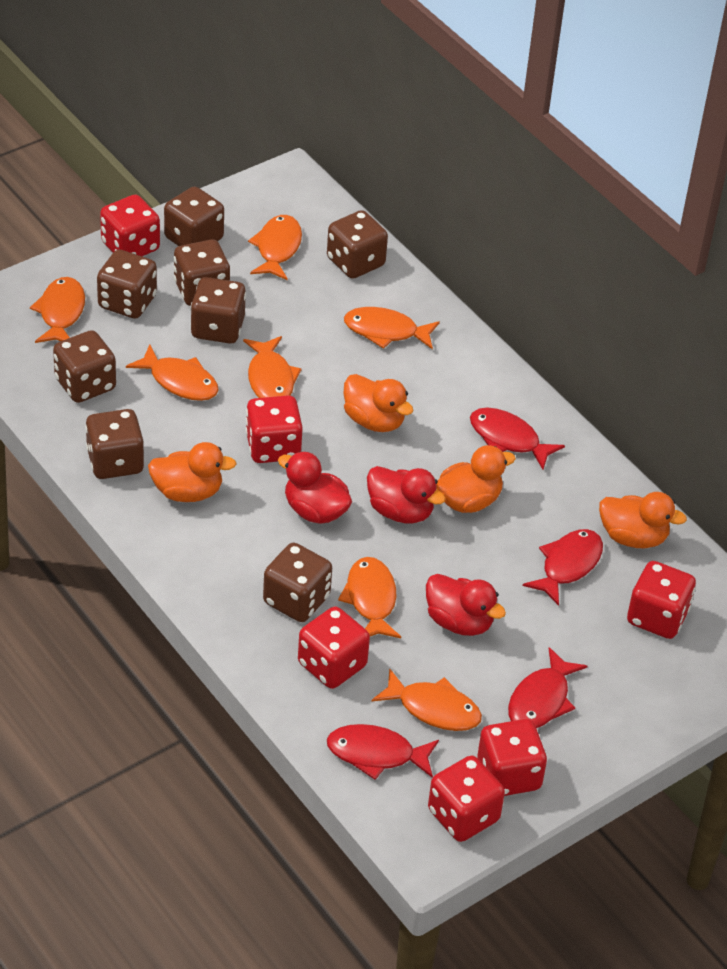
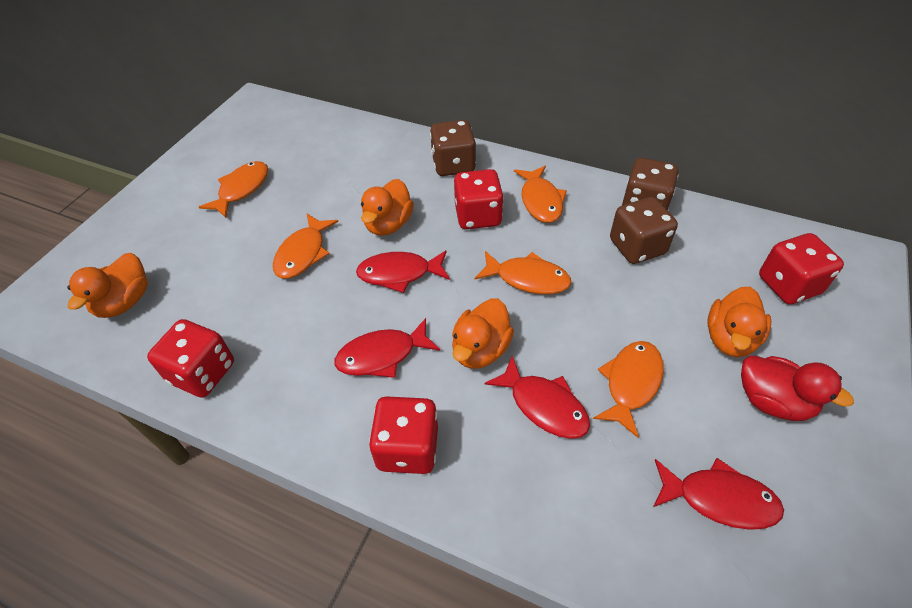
brown dice: [53,330,116,403] [85,409,144,479] [97,250,157,319] [164,186,224,246] [174,240,230,306] [190,277,246,343] [263,543,332,622] [327,210,388,279] = 8 -> [430,120,476,176] [610,197,678,264] [622,158,679,210] = 3
orange fish: [30,277,85,343] [126,344,219,401] [243,336,302,398] [248,215,302,280] [338,557,401,638] [344,307,440,349] [372,668,482,731] = 7 -> [199,161,268,218] [273,214,338,279] [475,251,572,294] [514,166,567,223] [593,341,664,438] = 5
red dice: [100,195,160,256] [246,395,303,463] [298,607,370,689] [428,756,505,842] [478,719,547,796] [627,561,696,639] = 6 -> [147,319,234,398] [369,396,438,474] [454,169,504,229] [759,233,844,304] = 4
red duck: [278,451,352,524] [367,466,446,523] [426,574,506,636] = 3 -> [741,356,854,421] = 1

